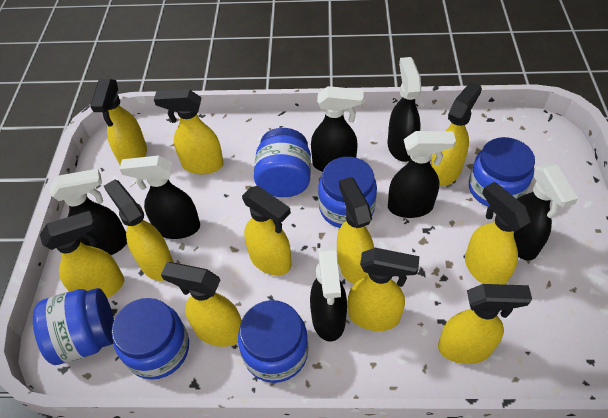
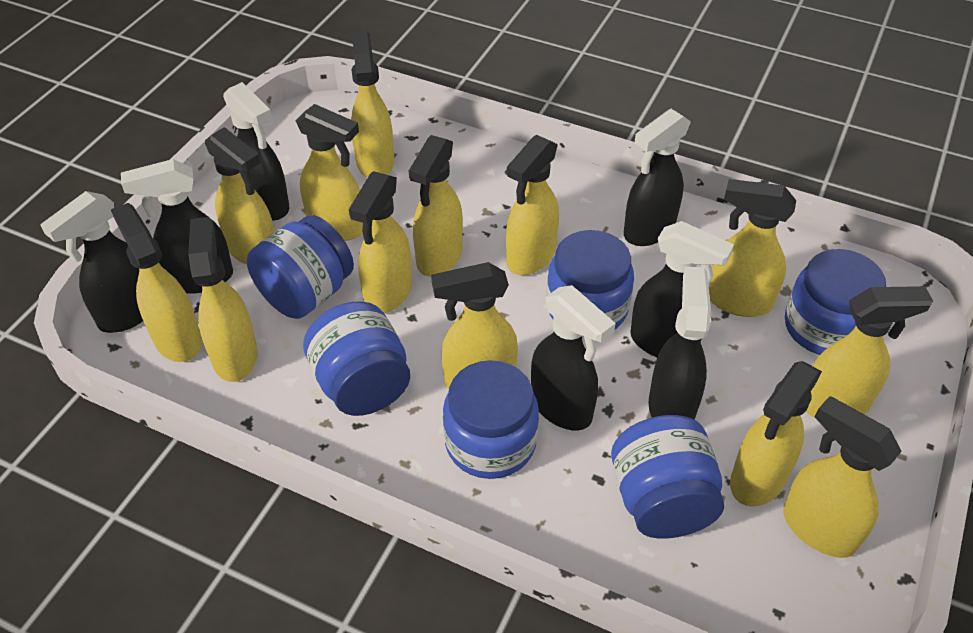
yellow spray bottle: [40,211,124,298] [90,79,147,165] [104,180,174,281] [154,89,223,174] [161,262,242,347] [242,186,291,276] [337,177,374,284] [348,248,419,331] [431,82,482,186] [438,284,532,364] [465,182,531,285] = 11 -> [111,203,202,362] [188,217,258,382] [205,127,275,264] [295,104,363,241] [349,171,412,314] [351,31,394,177] [409,135,463,277] [431,262,518,389] [506,135,559,275] [709,179,796,317] [730,361,822,507] [783,396,902,558] [806,286,933,417] = 13

